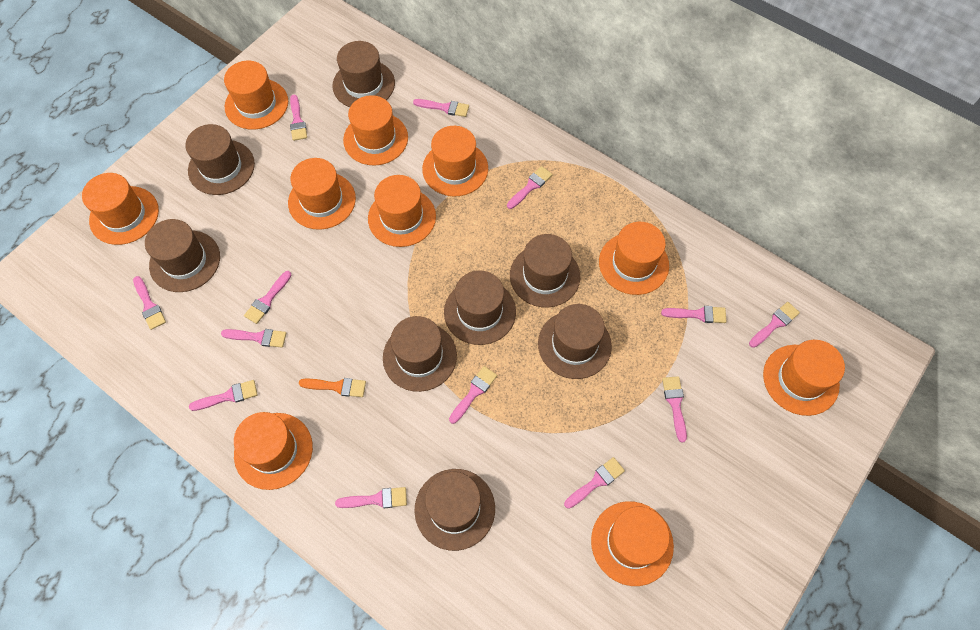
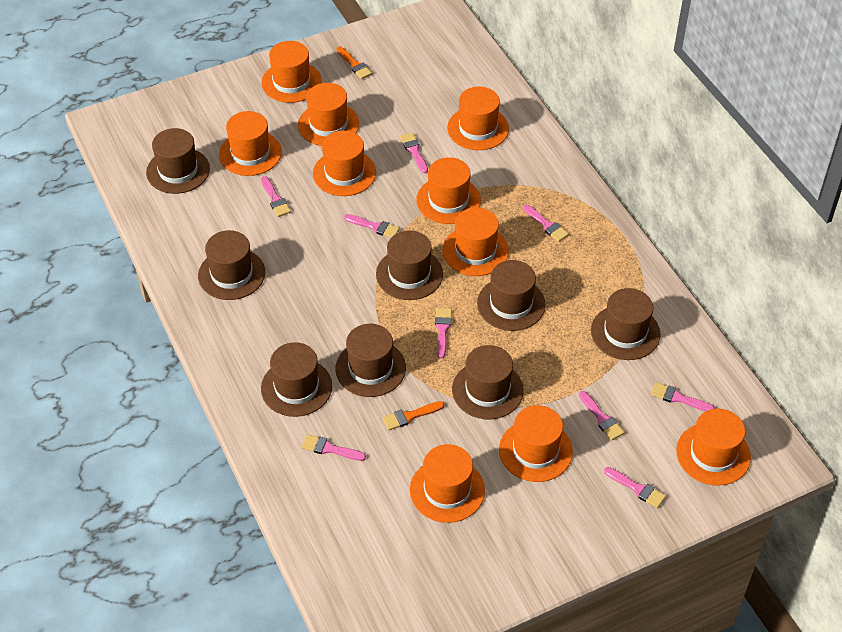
orange brush: [299,378,366,397] = 1 -> [337,46,372,79] [382,401,445,430] = 2
pink brush: [133,276,166,330] [189,380,258,411] [221,329,287,348] [244,271,292,324] [290,94,307,141] [335,487,407,508] [413,99,469,117] [449,366,497,424] [507,166,553,209] [564,457,625,509] [661,306,727,323] [662,376,687,443] [749,302,800,348] = 13 -> [261,176,291,217] [302,434,366,461] [344,214,400,238] [400,133,428,173] [435,308,452,358] [523,205,569,242] [579,391,625,441] [604,467,666,508] [651,382,715,411] = 9

